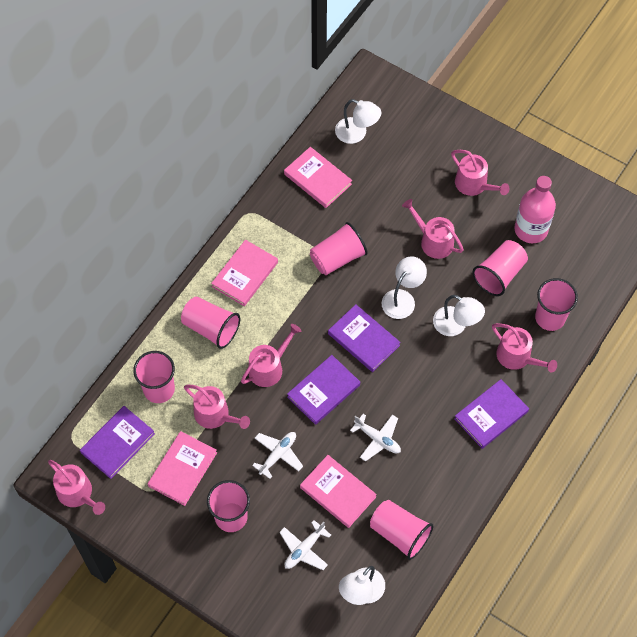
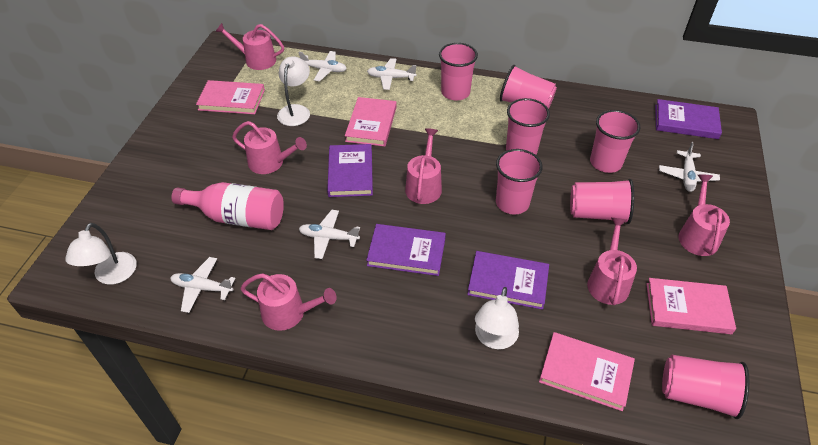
white lamp: [335,99,381,144] [339,566,385,605] [382,257,427,319] [433,295,485,336] = 4 -> [65,223,137,285] [277,56,310,126] [475,287,519,349] = 3
white plane: [252,432,303,479] [279,520,331,570] [350,414,401,462] = 3 -> [170,257,235,313] [299,51,347,81] [299,210,360,259] [367,58,417,90] [659,142,720,192] = 5

